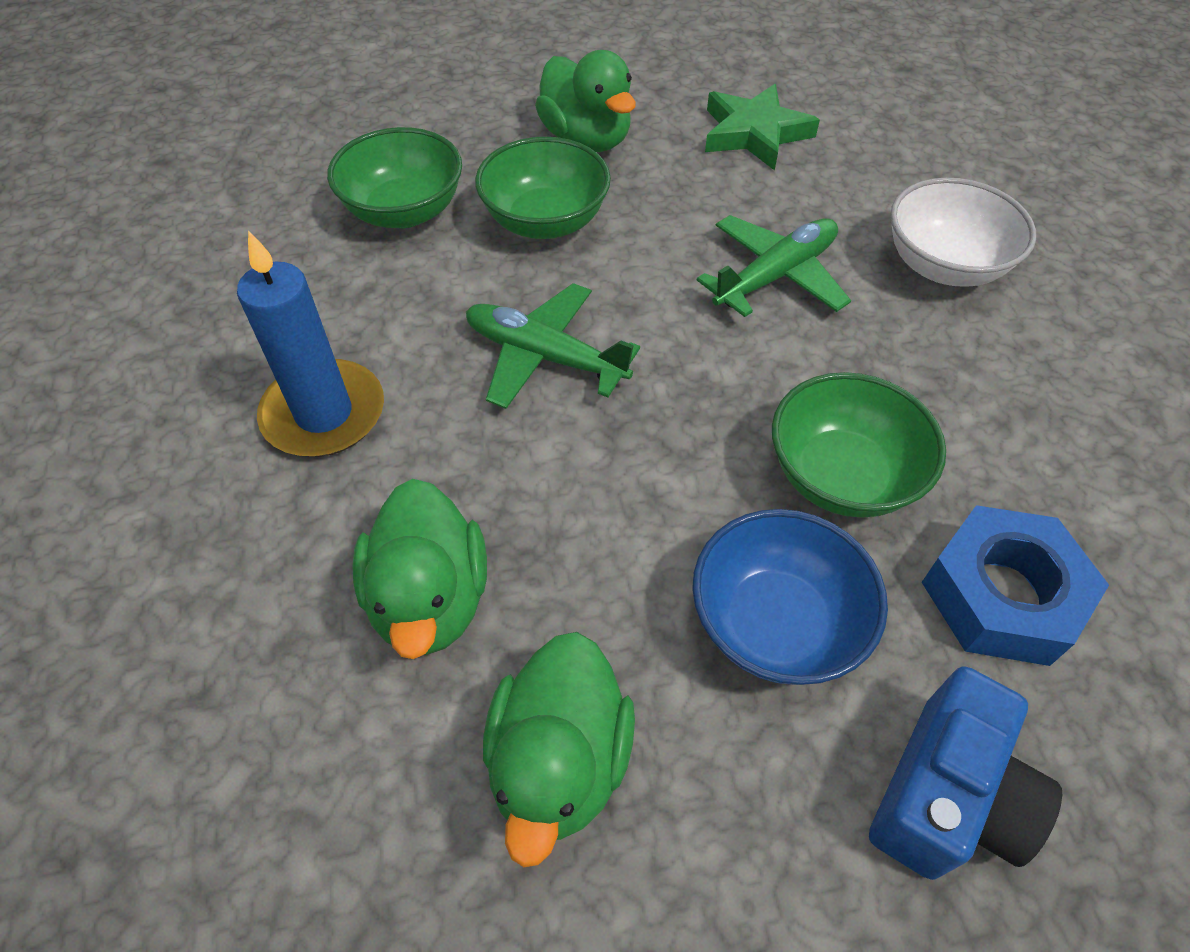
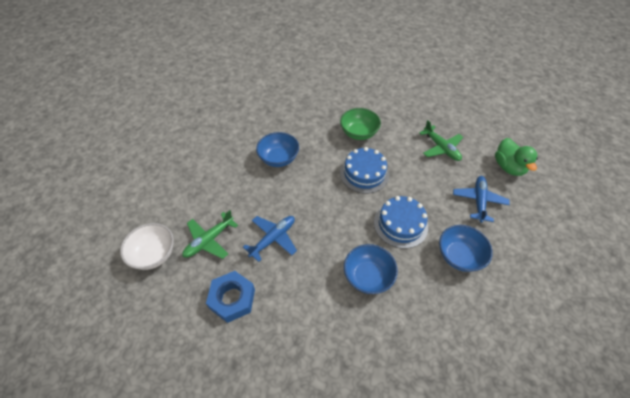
blue bowl: [692,509,888,685] = 1 -> [256,132,299,167] [344,244,398,294] [439,225,493,272] = 3
blue cake: none = 0 -> [340,147,389,194] [374,196,428,248] = 2
blue camera: [869,666,1062,880] = 1 -> none = 0
blue candle: [237,230,384,457] = 1 -> none = 0
blue plane: none = 0 -> [243,216,297,262] [453,176,510,223] = 2
green bowl: [327,127,462,228] [475,137,611,239] [772,372,946,517] = 3 -> [340,108,381,140] = 1
green duck: [352,479,487,659] [483,632,635,867] [535,50,636,152] = 3 -> [495,138,538,176] = 1
green star: [705,84,820,170] = 1 -> none = 0

